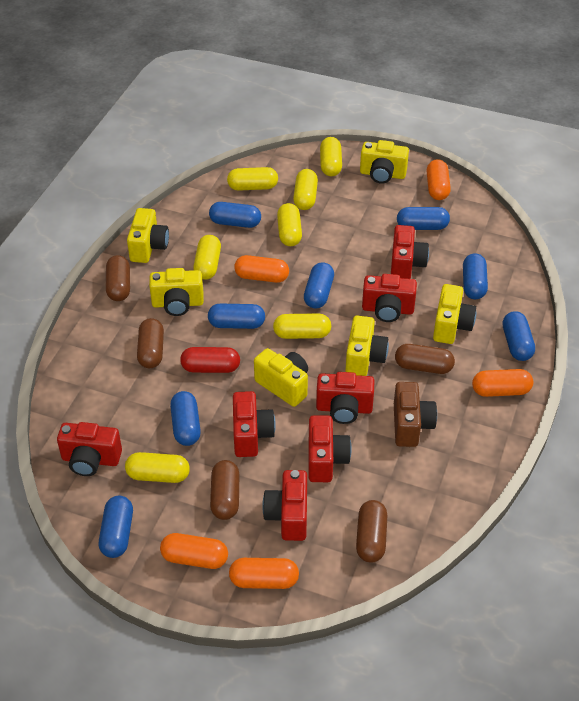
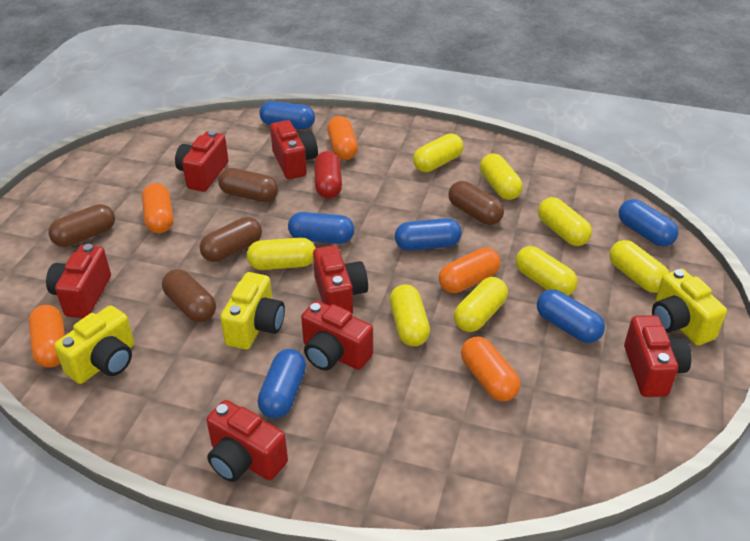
blue capsule: [99,496,133,558] [170,391,201,446] [208,304,265,329] [209,202,261,228] [304,262,334,308] [397,207,450,230] [463,253,488,299] [503,311,535,361] = 8 -> [258,349,306,419] [259,101,315,130] [288,212,354,244] [395,218,462,251] [537,289,605,343] [619,199,679,247] = 6
brown camera: [394,382,437,447] = 1 -> none = 0
yellow camera: [127,208,169,263] [149,268,204,316] [254,348,308,407] [345,316,389,376] [360,140,409,184] [433,284,476,344] = 6 -> [54,305,134,384] [220,272,285,350] [652,269,727,345] = 3
yellow capsule: [125,452,190,483] [193,235,221,280] [227,167,278,191] [273,313,331,339] [277,203,302,246] [293,169,318,210] [320,137,342,177] = 7 -> [247,238,316,270] [389,284,430,346] [413,133,463,172] [454,277,508,332] [480,153,523,200] [516,246,578,296] [538,197,592,246] [609,240,669,293] = 8

